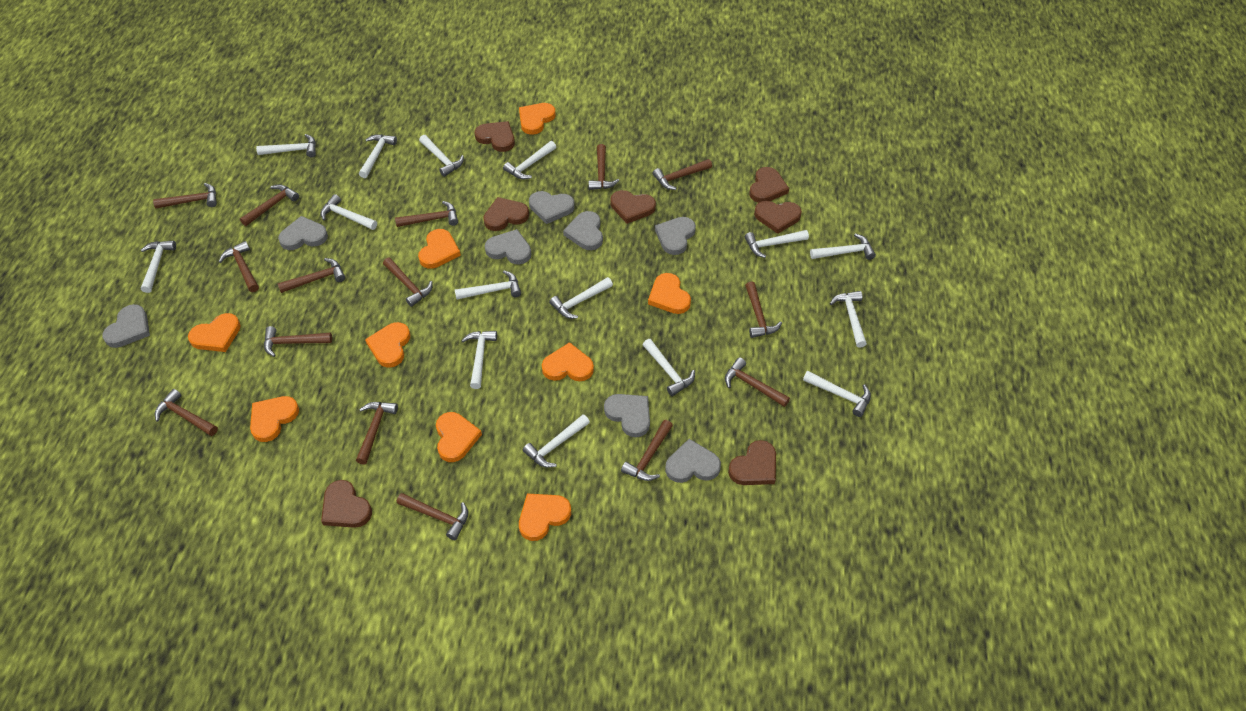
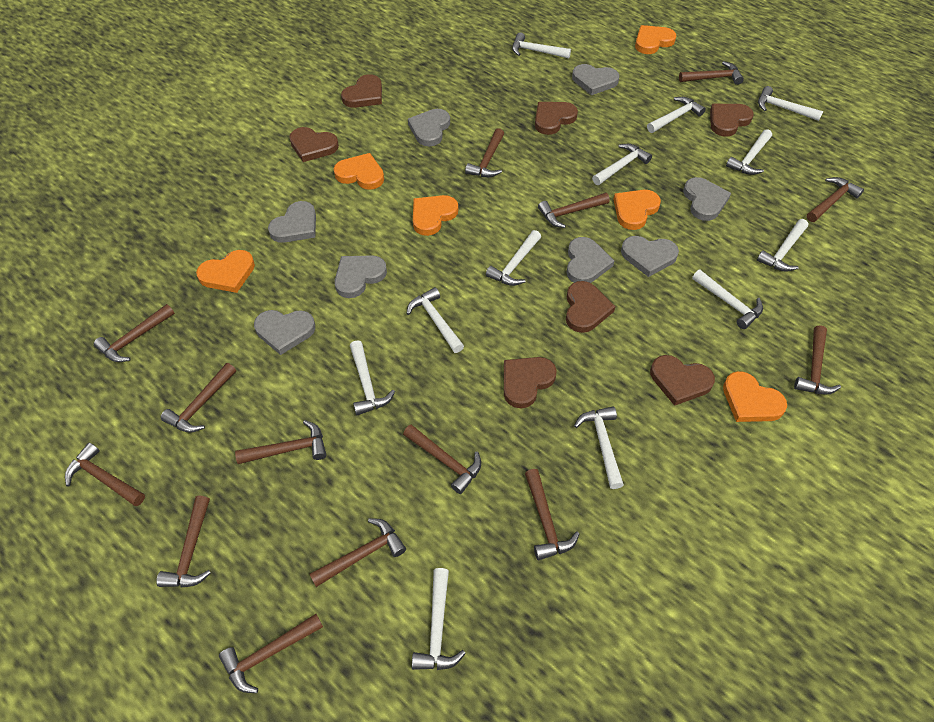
brown hammer: [153,183,217,209] [155,389,218,436] [219,241,259,292] [240,184,299,226] [264,326,332,357] [277,258,345,293] [356,402,398,465] [383,258,432,307] [395,201,458,227] [397,493,468,540] [589,144,619,190] [621,420,673,481] [653,159,712,190] [725,357,790,407] [745,281,782,338] = 15 -> [65,443,145,506] [94,304,175,362] [156,496,211,588] [161,363,236,433] [219,614,323,693] [235,420,326,464] [309,518,406,587] [403,425,481,494] [465,128,504,177] [525,469,580,560] [538,193,610,228] [679,61,744,85] [794,325,841,395] [807,177,864,222] = 14
orange heart: [188,313,241,352] [250,396,299,442] [365,322,410,368] [418,229,461,269] [436,412,482,462] [519,103,556,135] [519,493,571,541] [542,342,594,381] [648,273,691,314] = 9 -> [196,250,255,293] [334,153,384,190] [413,195,458,236] [613,190,661,230] [635,25,676,54] [723,371,787,422] = 6
white hammer: [141,241,176,293] [256,134,316,157] [321,194,377,230] [359,134,397,178] [419,135,464,177] [455,271,521,300] [461,331,497,389] [503,141,556,179] [523,414,590,468] [549,277,613,319] [643,339,695,396] [745,230,809,258] [803,371,871,417] [810,233,876,260] [830,291,867,348] = 15 -> [350,340,395,415] [406,287,464,353] [412,568,466,670] [486,230,541,286] [512,33,571,58] [574,406,624,489] [592,144,652,185] [647,97,706,133] [692,270,763,329] [726,129,772,175] [757,219,808,272] [758,86,823,121] = 12

